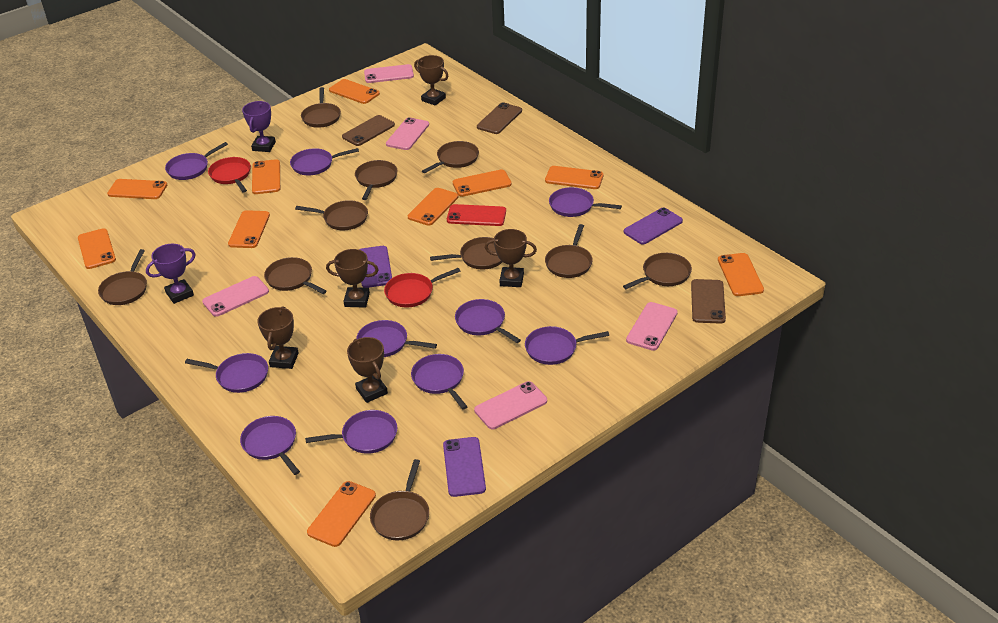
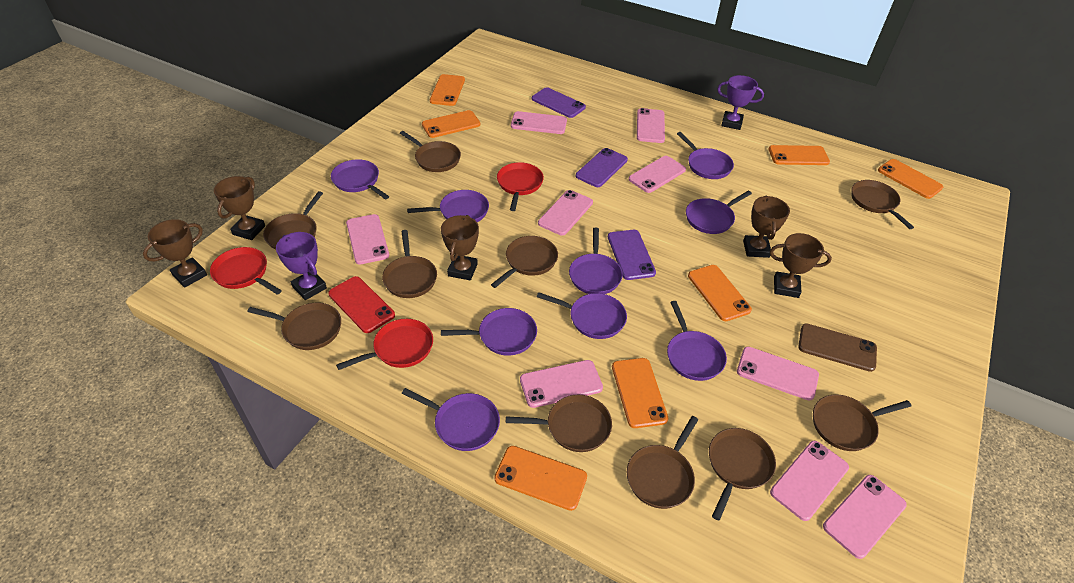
brown phone: [342,115,395,146] [477,102,522,134] [691,279,726,324] = 3 -> [798,323,877,372] = 1
orange phone: [78,228,116,269] [107,179,167,199] [228,210,270,248] [252,159,280,194] [307,481,376,547] [329,79,380,104] [408,188,459,226] [453,169,512,197] [545,166,604,189] [718,253,764,296] = 10 -> [422,110,480,138] [430,74,465,106] [494,446,587,511] [612,358,668,428] [688,265,752,321] [769,145,830,165] [878,159,943,199] = 7
pink phone: [202,276,269,317] [364,64,414,83] [386,117,429,150] [474,381,547,429] [626,302,678,351] = 5 -> [346,214,389,265] [511,111,567,134] [520,360,603,408] [538,190,593,236] [629,156,686,193] [637,108,665,143] [737,347,819,400] [770,441,849,521] [823,475,907,559] = 9
purple pan: [165,142,228,180] [185,353,268,393] [240,416,300,475] [290,148,359,175] [305,410,397,454] [356,320,437,357] [411,354,468,409] [455,299,521,343] [525,326,609,365] [549,187,622,217] = 10 -> [331,159,389,200] [401,388,500,451] [407,190,489,222] [441,308,537,356] [537,292,627,339] [569,227,623,294] [667,301,727,381] [677,132,734,179] [686,191,752,234] = 9
red pan: [208,157,251,192] [384,268,460,307] = 2 -> [210,247,282,295] [336,319,433,370] [497,162,544,211] = 3

